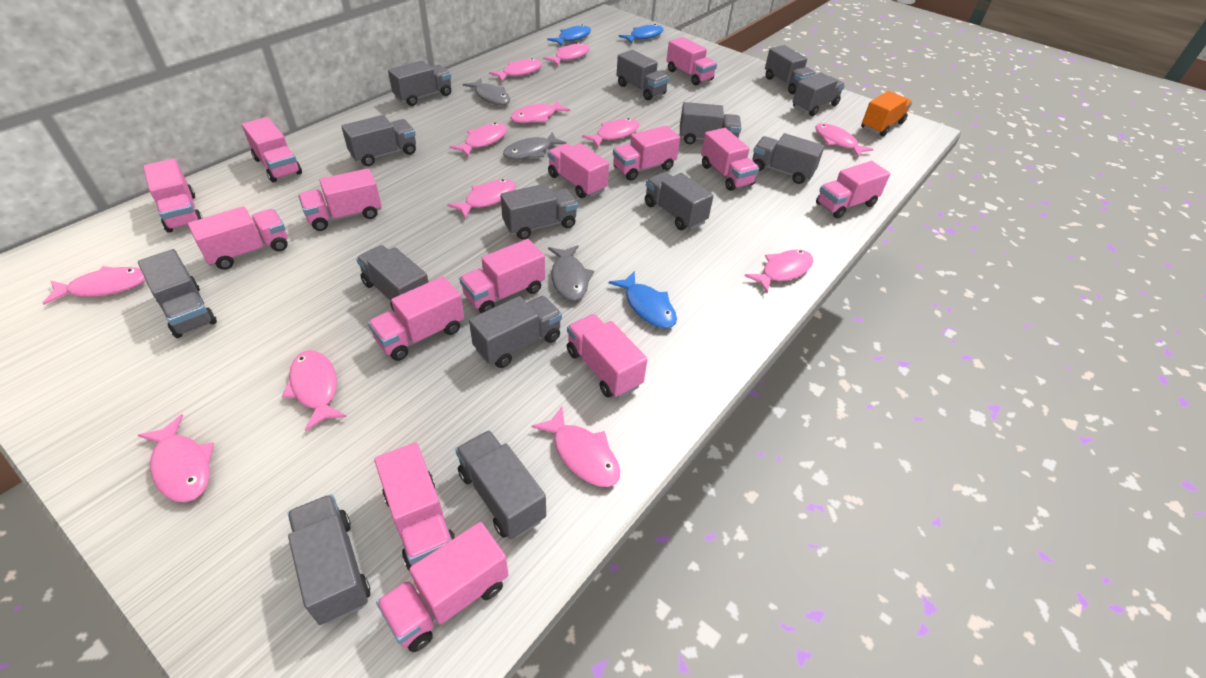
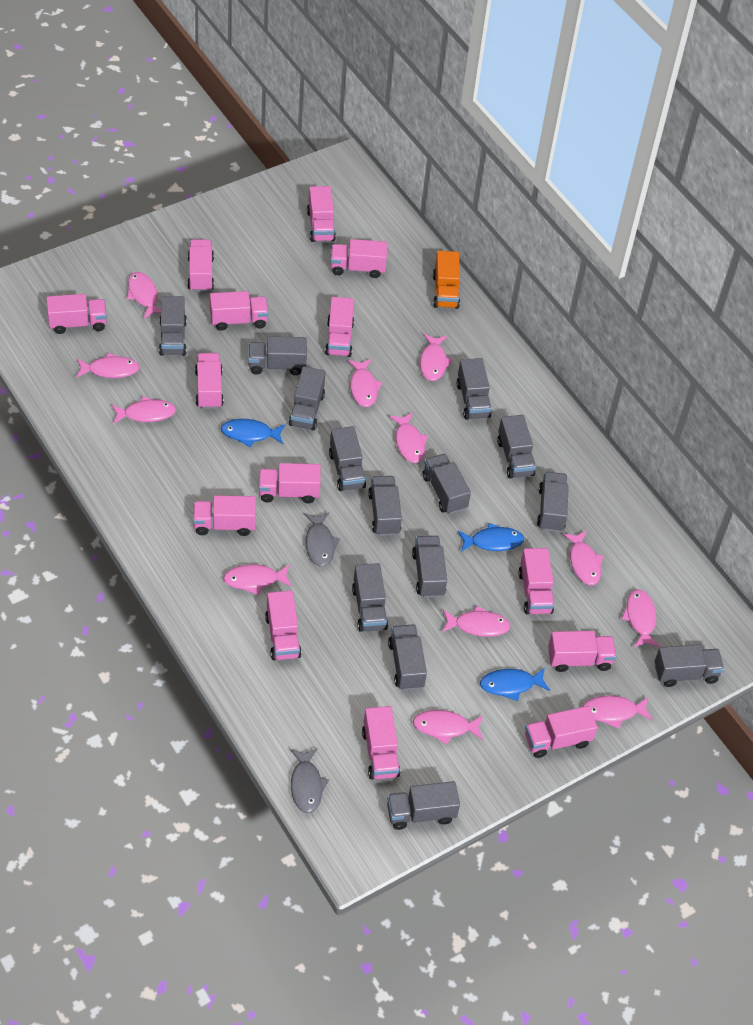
grey fish: [463,78,510,105] [503,132,567,159] [548,245,594,301] = 3 -> [290,748,329,813] [304,512,340,567] = 2

